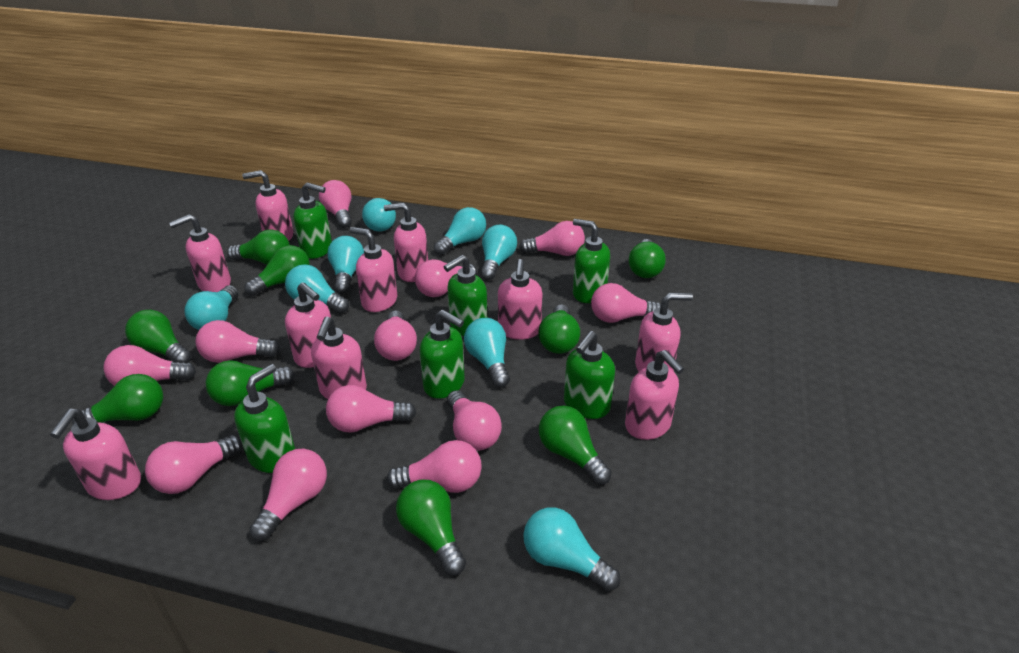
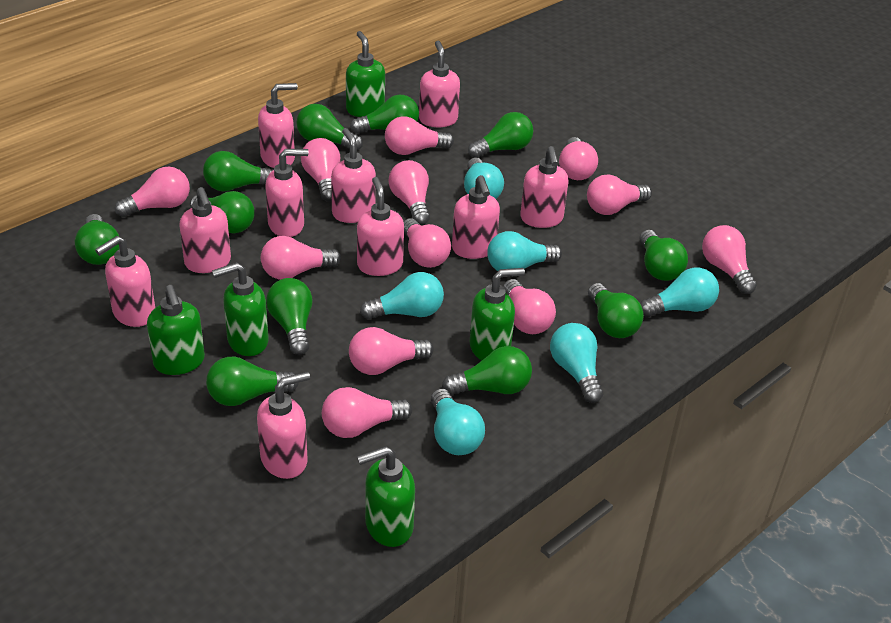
green light bulb: [72,374,163,424] [125,310,192,363] [206,360,295,406] [227,229,290,265] [244,245,310,296] [396,480,466,576] [538,304,580,354] [539,406,612,485] [629,239,666,278] = 9 -> [75,214,119,265] [190,191,255,233] [203,151,274,192] [206,357,299,406] [266,278,313,355] [296,104,363,150] [350,95,419,134] [442,346,532,395] [468,112,533,158] [588,283,644,338] [639,230,688,281] = 11
green soap dispenser: [234,364,295,473] [293,182,332,259] [420,310,465,399] [444,255,487,336] [564,331,615,419] [573,219,610,303] = 6 -> [147,285,205,375] [212,262,269,356] [346,31,385,117] [357,446,415,547] [470,268,525,361] = 5
turquoise light bulb: [184,285,239,330] [285,264,349,313] [327,236,364,294] [362,198,396,232] [434,207,486,255] [464,318,510,388] [481,225,517,280] [523,507,621,592] = 8 -> [360,272,444,320] [431,388,485,455] [464,158,504,199] [487,231,562,271] [550,323,603,403] [640,267,719,317] = 6

